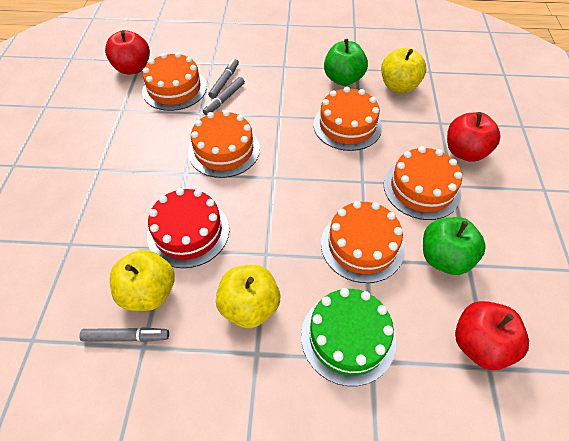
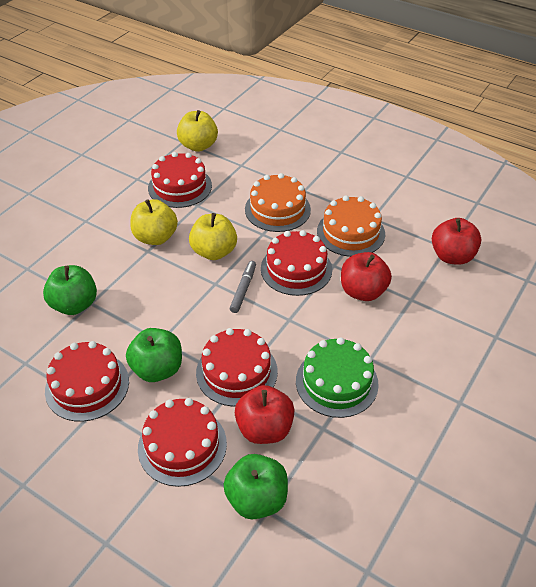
green apple: [324,39,368,86] [423,217,486,275] = 2 -> [43,265,97,315] [126,328,182,382] [223,454,288,520] = 3
grey marker: [80,327,169,342] [203,77,245,115] [208,59,239,99] = 3 -> [230,261,256,313] = 1
orange cake: [142,52,207,111] [188,110,260,178] [313,87,382,151] [321,201,405,283] [384,146,462,220] = 5 -> [245,173,311,232] [317,195,385,257] = 2
red cake: [147,188,229,268] = 1 -> [45,341,129,422] [138,398,227,487] [148,152,212,208] [196,328,278,407] [261,230,332,296] = 5

